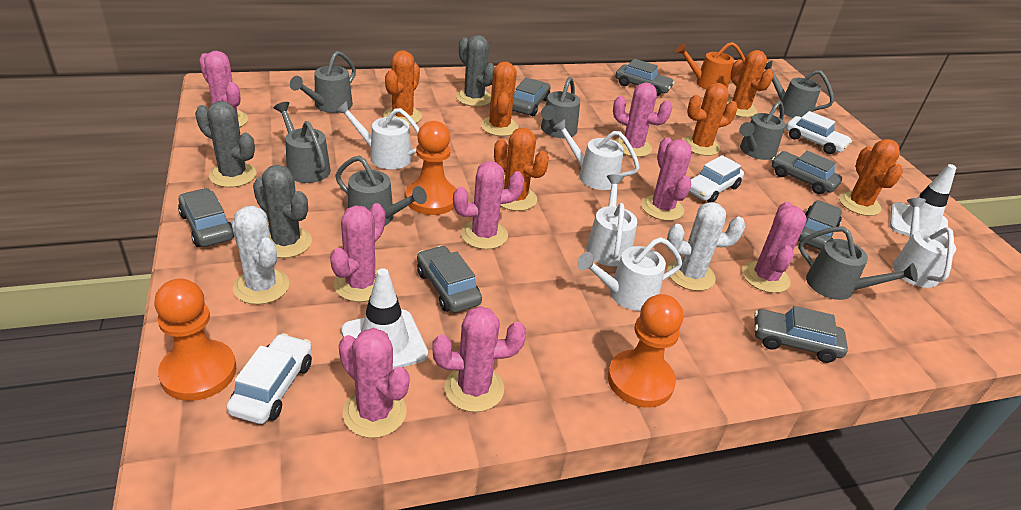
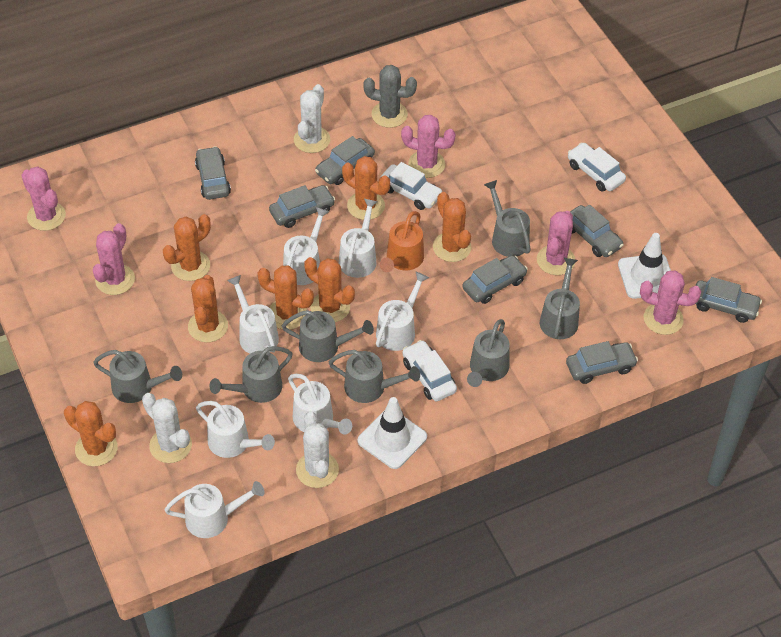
grey cactus: [195,101,256,187] [253,165,312,258] [456,35,495,107] = 3 -> [363,65,417,128] = 1
orange cactus: [383,50,422,125] [481,62,519,136] [494,128,549,211] [683,83,738,156] [726,50,774,117] [839,139,903,216] = 6 -> [64,401,118,466] [163,214,211,281] [188,275,228,342] [257,266,314,330] [304,257,355,322] [342,156,390,220] [433,192,472,262] = 7
orange pawn: [154,279,236,401] [406,121,456,215] [608,294,683,408] = 3 -> none = 0
pink cactus: [199,51,248,128] [330,203,385,302] [339,328,410,438] [432,306,526,412] [453,161,525,249] [613,83,672,157] [641,137,692,221] [742,202,807,293] = 8 -> [21,166,66,231] [93,223,135,295] [401,115,456,178] [537,211,575,275] [640,270,701,335] = 5
white cactus: [231,206,289,305] [667,202,745,291] = 2 -> [142,393,192,463] [294,84,330,153] [296,412,339,488] = 3
white watering can: [336,101,419,169] [553,119,640,190] [577,237,682,311] [586,174,637,266] [893,198,956,288] = 5 -> [164,481,265,538] [196,401,275,458] [227,275,279,354] [283,207,329,285] [288,374,352,434] [339,199,378,278] [376,272,429,351] = 7

